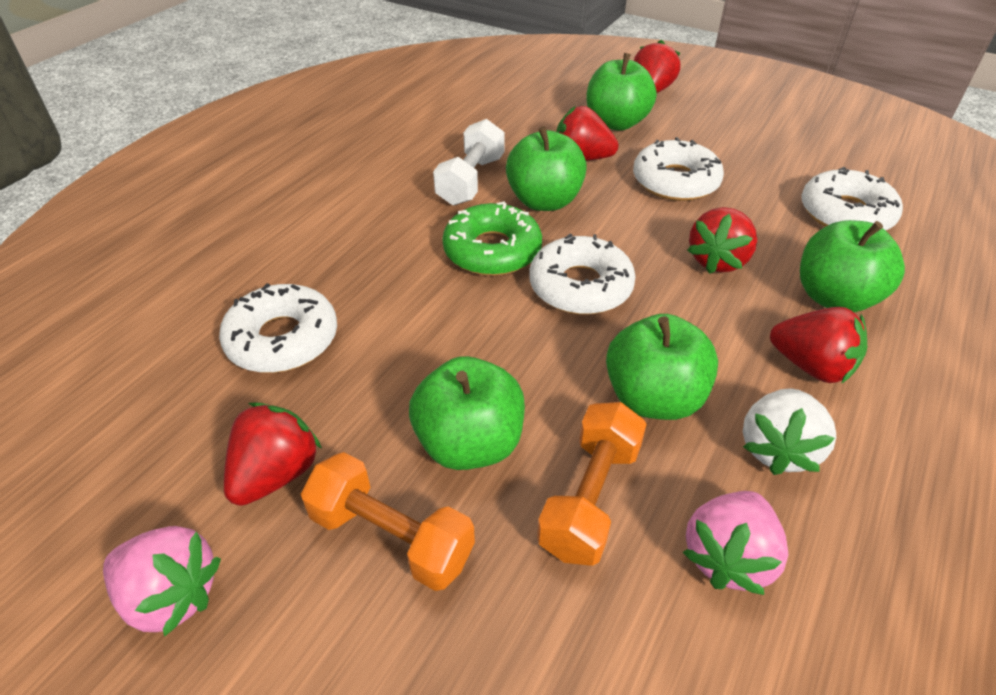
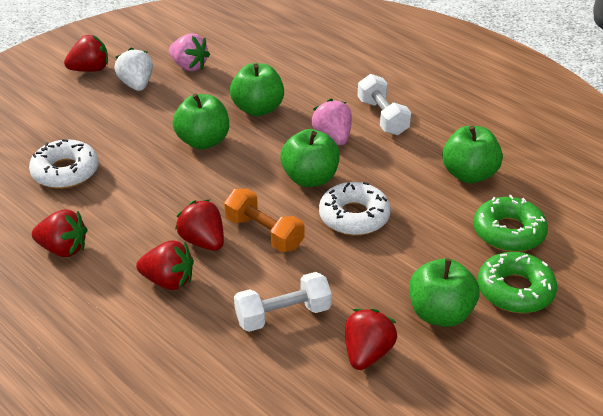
green donut: [442,202,542,276] = 1 -> [473,195,548,252] [478,252,557,313] = 2
orange dumbbell: [301,452,475,591] [537,402,647,566] = 2 -> [224,189,304,252] = 1
white donut: [219,283,337,373] [529,234,636,315] [633,137,724,201] [801,167,903,230] = 4 -> [29,139,99,189] [319,182,391,235] = 2
white dumbbell: [433,119,505,205] = 1 -> [234,272,332,332] [358,74,411,135] = 2

